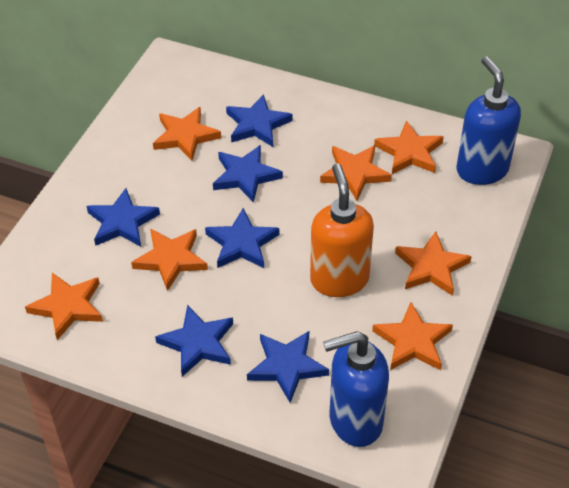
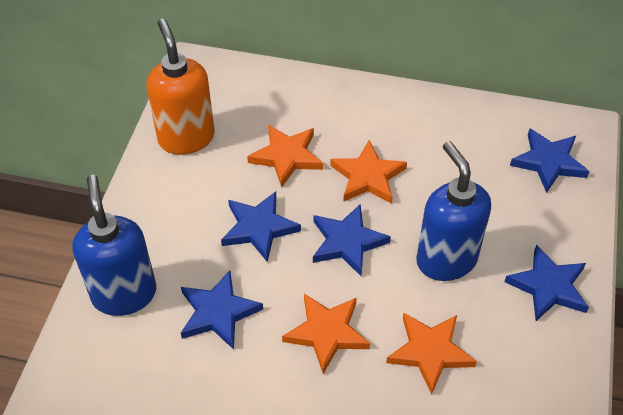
blue star: [86,188,160,246] [155,305,233,377] [205,208,279,268] [213,145,283,203] [226,94,293,147] [247,331,329,403] = 6 -> [181,270,263,350] [221,191,301,262] [313,204,391,276] [505,245,589,321] [510,128,589,193] = 5
orange star: [25,273,103,340] [131,229,208,291] [153,107,221,161] [320,145,392,200] [372,302,453,370] [374,121,444,174] [395,231,472,296] = 7 -> [247,124,323,187] [282,294,370,374] [330,140,407,204] [386,313,477,395] = 4

